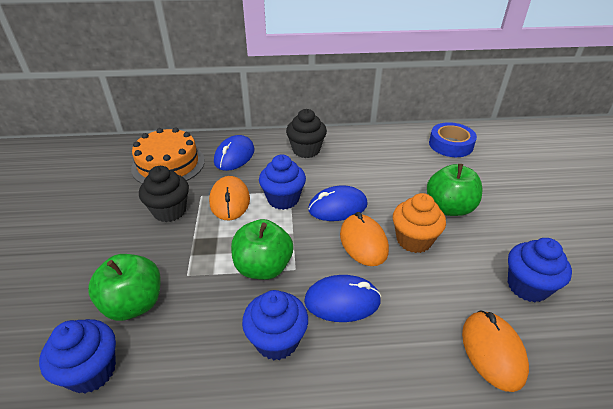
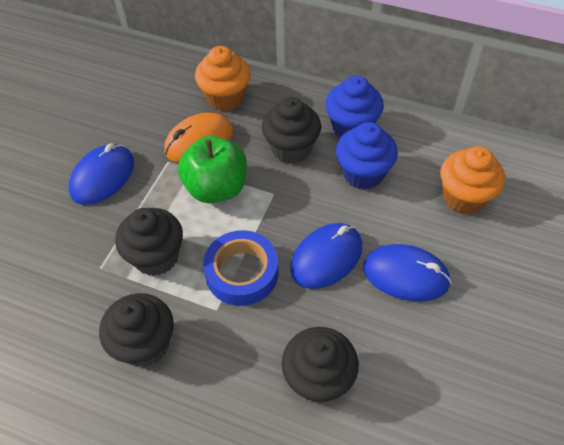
black cupcake: [139,166,189,222] [286,109,327,158] = 2 -> [99,293,174,367] [115,208,183,276] [262,97,321,164] [282,327,359,403] = 4
blue cupcake: [39,319,116,394] [242,290,308,360] [259,155,306,210] [508,238,572,302] = 4 -> [325,76,384,138] [336,122,398,190] = 2
green apple: [88,254,161,321] [231,219,293,280] [427,164,483,216] = 3 -> [178,136,247,203] = 1
orange cake: [131,127,205,184] = 1 -> none = 0
orange cupcake: [393,193,446,253] = 1 -> [195,46,251,111] [440,146,505,214] = 2
orange mouse: [209,176,250,220] [340,212,389,266] [462,310,529,392] = 3 -> [164,113,233,163] = 1

